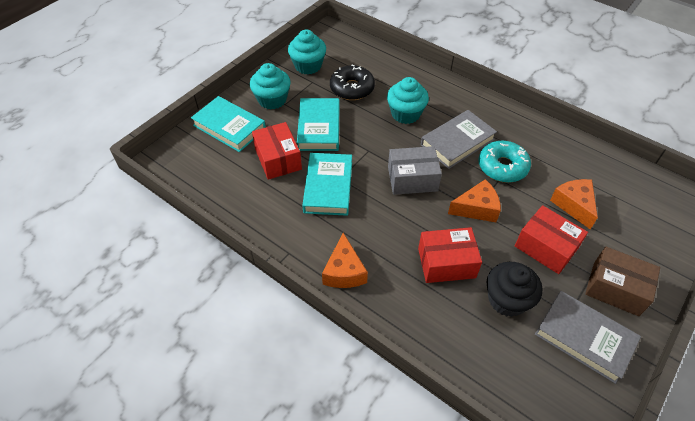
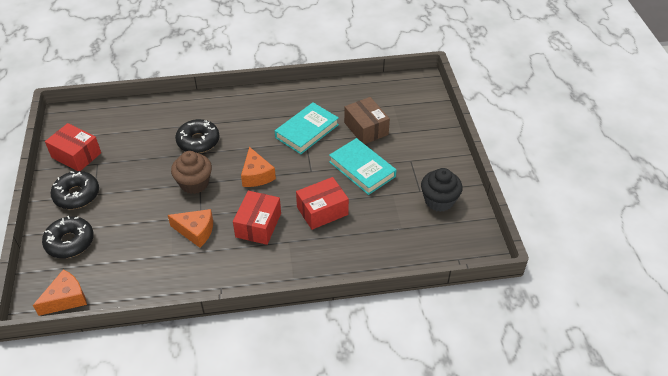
black donut: [330,65,375,100] = 1 -> [42,216,94,258] [51,171,99,209] [175,119,220,153] = 3
brown cupcake: none = 0 -> [171,151,212,194] = 1
grey book: [421,110,497,169] [535,291,641,384] = 2 -> none = 0
grey box: [388,146,442,195] = 1 -> none = 0
turquoise book: [191,96,266,152] [297,98,340,151] [302,153,352,216] = 3 -> [275,103,339,154] [329,138,396,195] = 2
turquoise cupcake: [250,63,291,109] [288,30,326,75] [387,77,429,124] = 3 -> none = 0
turquoise donut: [478,141,531,183] = 1 -> none = 0

